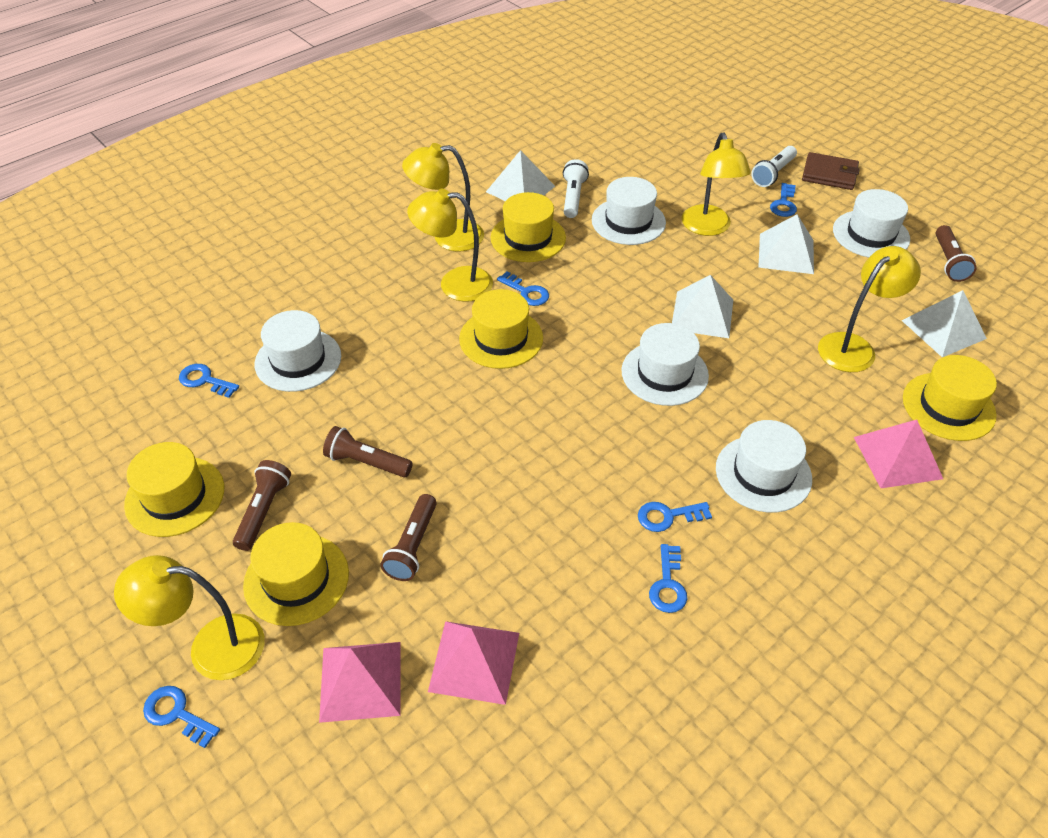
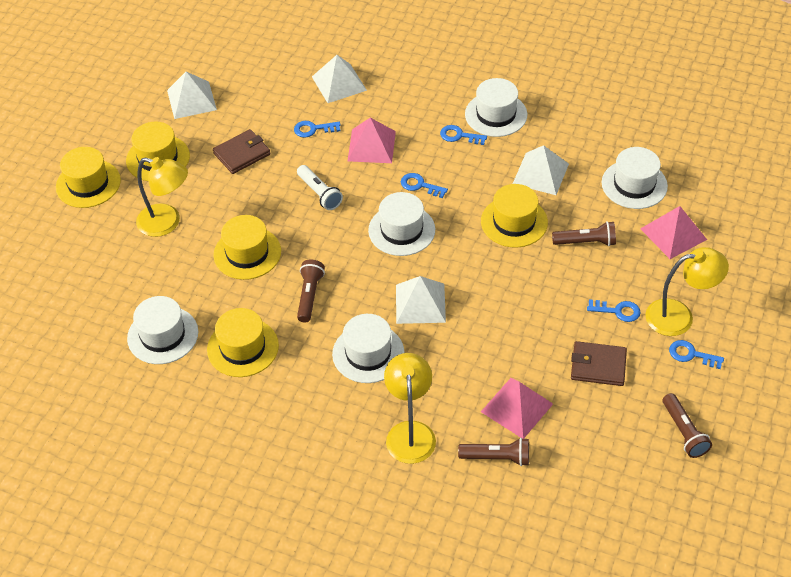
blue key: [143,686,220,748] [179,364,239,398] [497,271,549,306] [638,502,712,532] [649,544,687,613] [770,183,797,217] = 6 -> [294,121,341,137] [401,173,448,198] [440,125,487,145] [587,299,641,322] [669,340,724,369] = 5
brown wallet: [802,152,860,190] = 1 -> [213,129,270,174] [571,341,627,386] = 2
white flashlight: [563,159,589,218] [751,146,797,187] = 2 -> [297,165,343,210] = 1
yellow lamp: [114,555,265,680] [402,143,484,252] [407,189,493,302] [682,132,751,236] [818,246,921,372] = 5 -> [136,157,188,237] [384,353,436,464] [645,247,729,336] = 3

